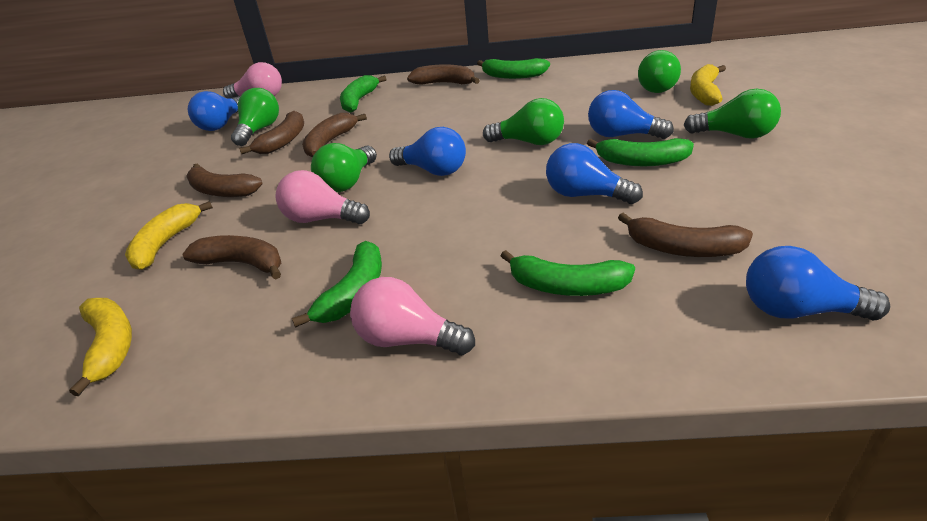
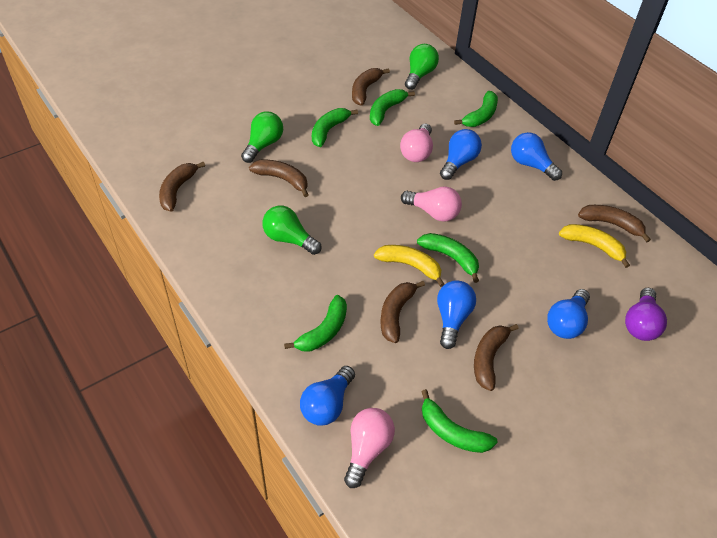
green banana: [292,241,382,328] [340,75,386,113] [477,58,550,79] [501,250,635,296] [587,138,694,166] = 5 -> [284,295,347,351] [312,108,358,147] [370,89,415,126] [417,233,479,283] [421,389,498,453] [454,91,498,127] = 6
green light bulb: [231,88,279,146] [311,143,377,192] [483,98,564,145] [638,50,681,93] [684,89,781,139] = 5 -> [241,111,283,163] [262,206,322,255] [405,44,439,90] = 3
purple light bulb: none = 0 -> [625,288,667,341] = 1
yellow banana: [69,298,132,396] [125,201,213,270] [690,64,726,106] = 3 -> [374,245,445,287] [559,224,630,268] = 2

